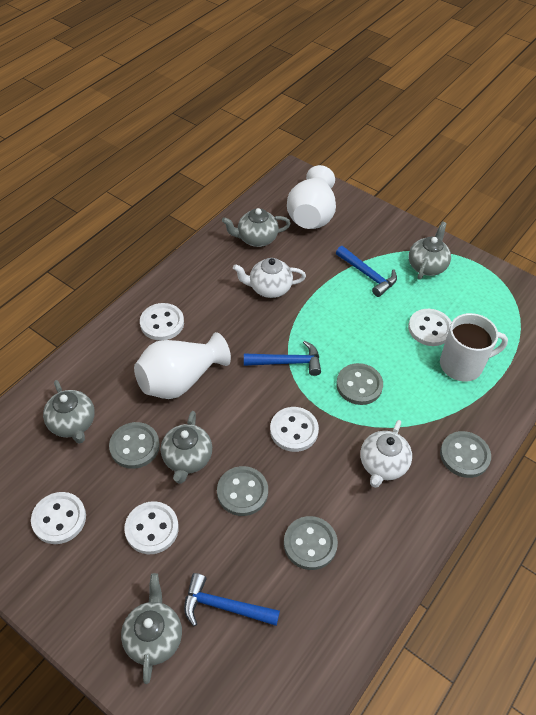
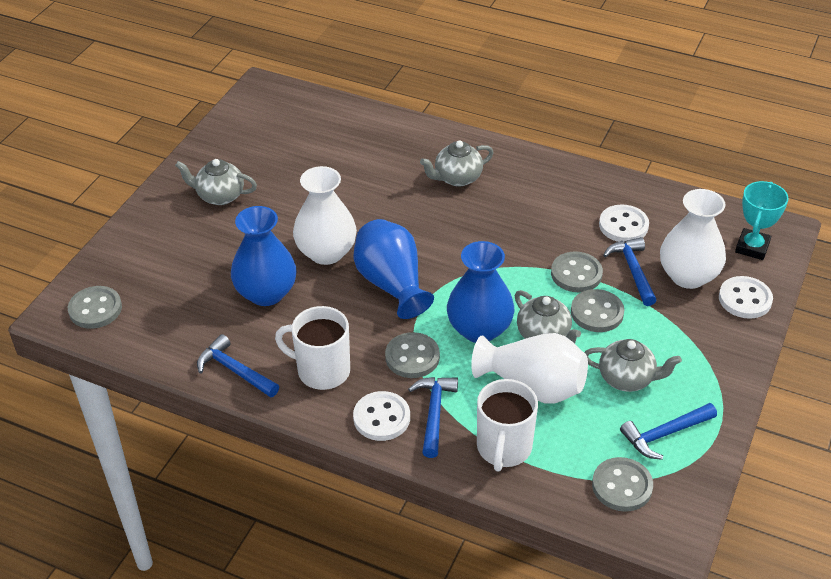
blue hammer: [184,573,280,626] [244,341,321,376] [336,246,397,297] = 3 -> [197,334,279,398] [408,377,458,458] [603,237,657,306] [620,403,717,460] = 4
blue vase: none = 0 -> [231,206,297,306] [353,219,434,319] [447,241,514,343] = 3
grey teapot: [43,380,95,444] [121,573,182,684] [161,411,212,484] [222,208,291,247] [409,221,451,280] = 5 -> [175,159,257,205] [420,140,494,187] [515,290,581,344] [584,339,682,392] = 4
turquoise trophy: none = 0 -> [735,181,789,260] = 1
white button: [31,492,86,544] [124,501,179,554] [140,303,184,341] [270,407,319,452] [408,309,451,346] = 5 -> [353,391,410,441] [599,205,649,242] [719,276,773,319] = 3
white mug: [440,313,508,382] = 1 -> [275,306,350,390] [477,379,538,472] = 2
white teapot: [233,258,306,298] [360,420,412,488] = 2 -> none = 0
white vase: [134,332,231,399] [287,165,336,229] = 2 -> [293,166,357,265] [471,333,588,404] [660,189,726,289] = 3

